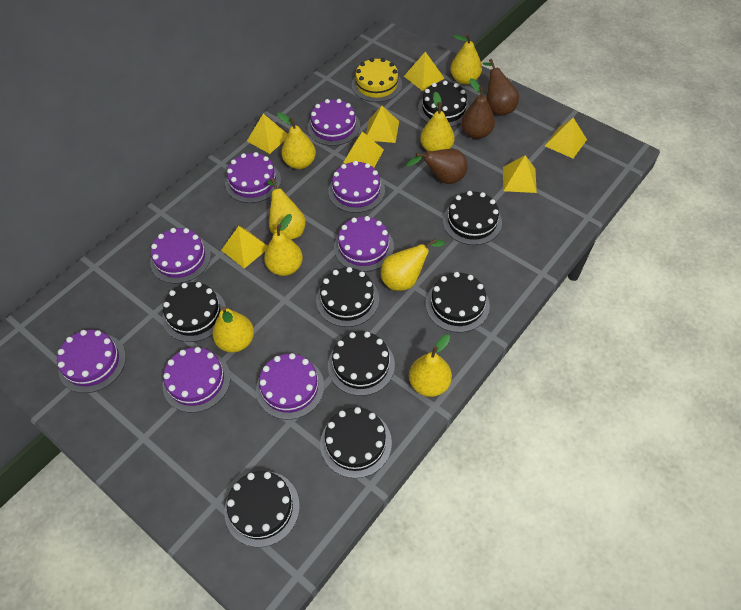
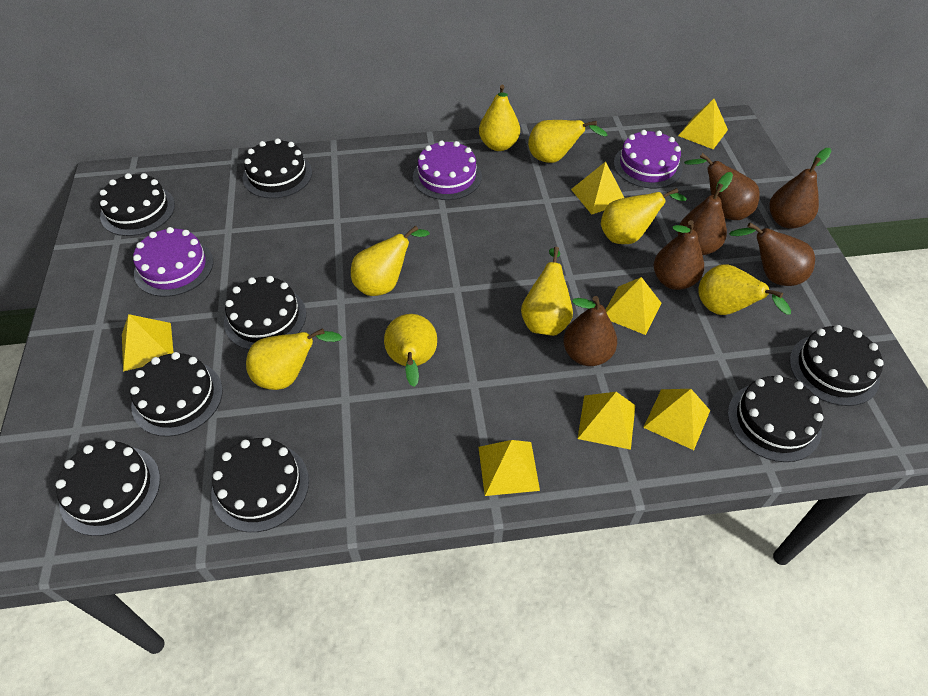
brown pear: [406,149,468,184] [461,78,495,139] [483,59,519,116] = 3 -> [563,296,617,366] [653,220,704,290] [678,172,733,255] [684,153,759,220] [729,223,815,286] [769,148,831,229] = 6
purple cake: [57,330,126,393] [150,228,211,284] [163,347,231,413] [225,152,281,203] [256,353,324,420] [307,99,360,146] [328,161,385,213] [334,216,394,272] = 8 -> [133,227,213,297] [413,140,482,200] [614,130,683,188] = 3
yellow cake: [352,58,402,102] = 1 -> none = 0

